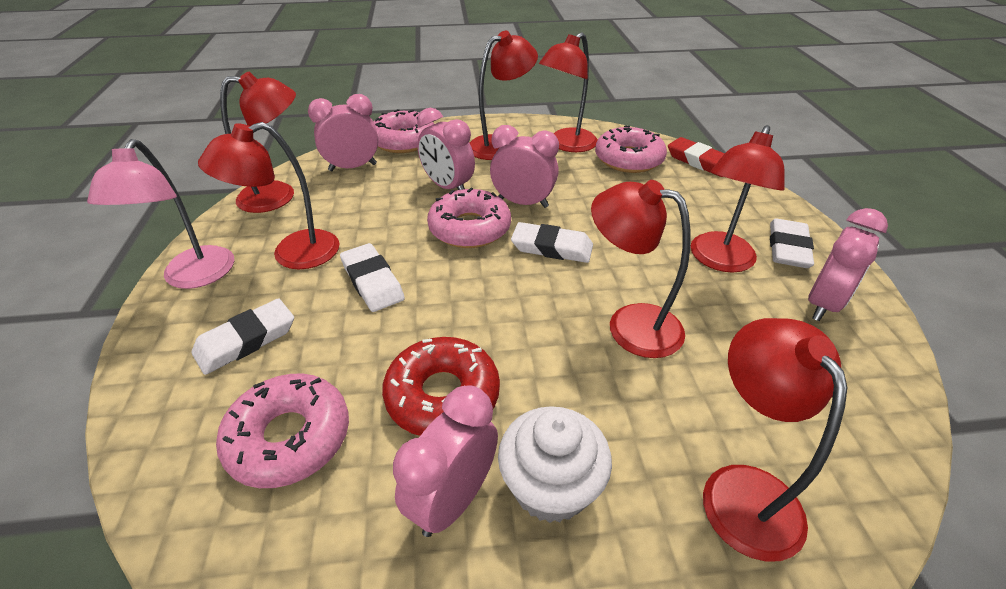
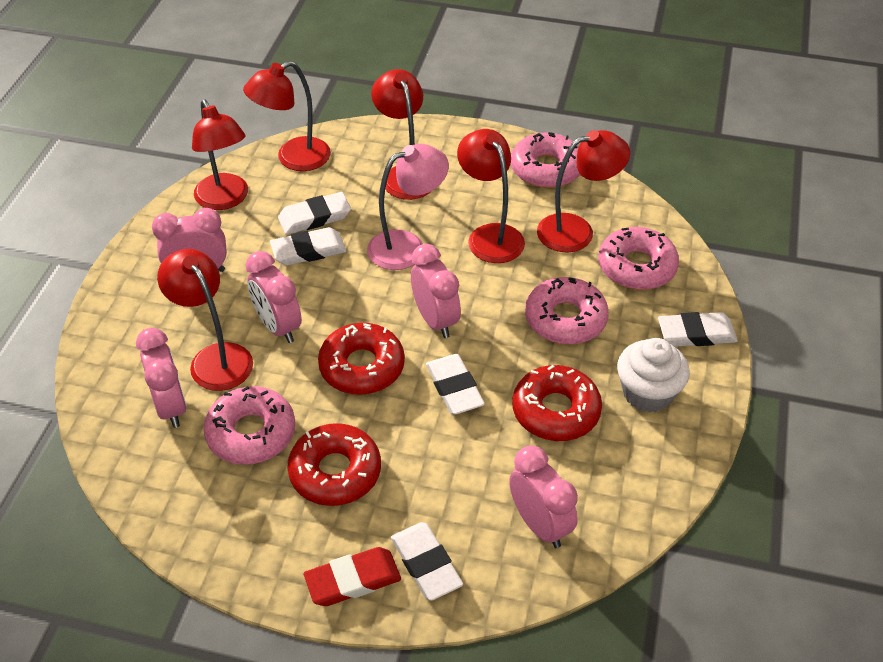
red donut: [382,337,500,436] = 1 -> [287,423,381,506] [318,323,405,395] [512,365,602,441] = 3
red lamp: [198,122,339,269] [220,72,296,213] [469,31,538,160] [539,32,598,152] [591,180,691,358] [691,125,785,273] [703,318,847,562] = 7 -> [157,249,253,391] [192,99,248,210] [243,61,331,171] [371,69,430,200] [457,129,525,263] [537,130,630,253] = 6
white eraser: [191,298,294,375] [340,243,405,312] [511,222,593,263] [770,219,814,268] = 4 -> [270,227,346,265] [278,192,351,235] [391,522,463,601] [426,354,485,415] [658,312,738,347] = 5

